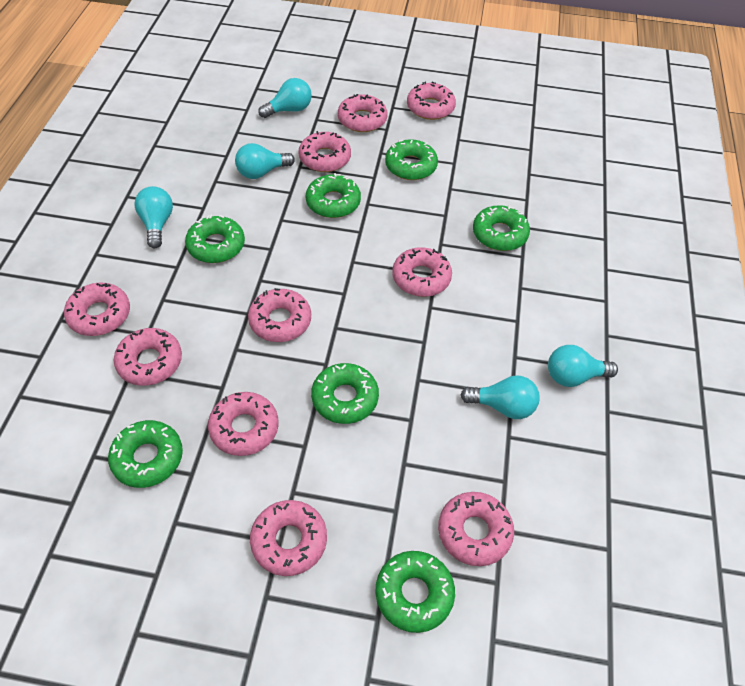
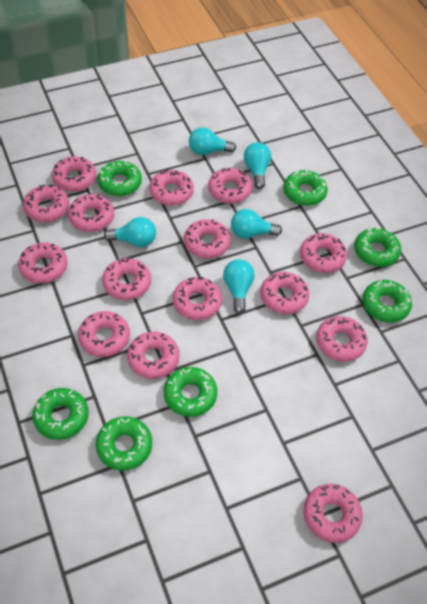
pink donut: [64,283,130,336] [114,328,182,386] [208,392,279,456] [248,288,311,342] [250,500,327,576] [298,131,351,172] [338,94,388,132] [392,247,452,297] [407,82,456,120] [438,492,514,566] = 10 -> [18,243,68,284] [23,185,69,222] [52,156,96,192] [68,194,114,232] [78,311,130,357] [102,258,151,300] [127,332,179,379] [149,169,194,206] [173,277,222,320] [184,219,231,258] [208,168,252,204] [260,272,309,314] [300,233,347,273] [303,484,363,543] [316,316,368,362] = 15

